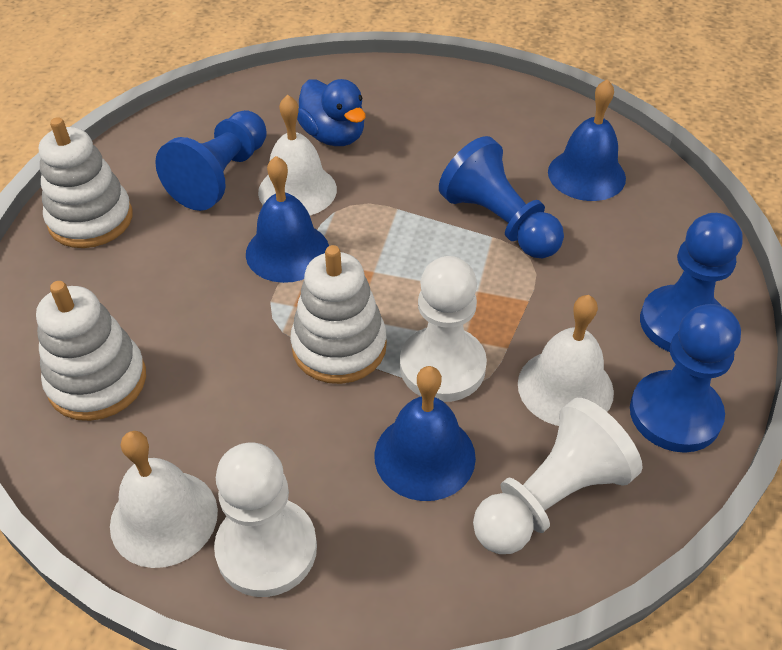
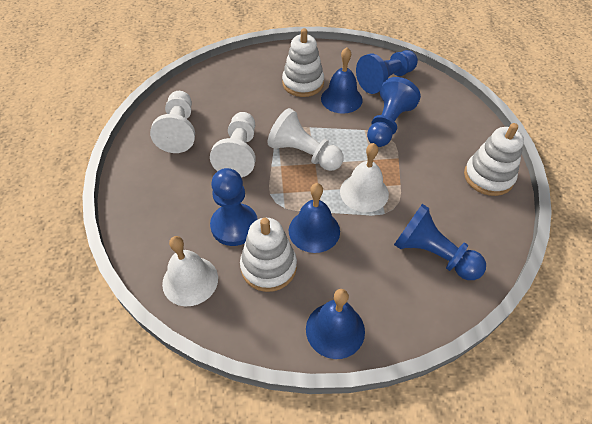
blue duck: [297,79,366,146] = 1 -> none = 0
white bell: [110,431,218,568] [258,95,337,216] [518,295,614,426] = 3 -> [162,236,218,306] [340,143,389,212] = 2

